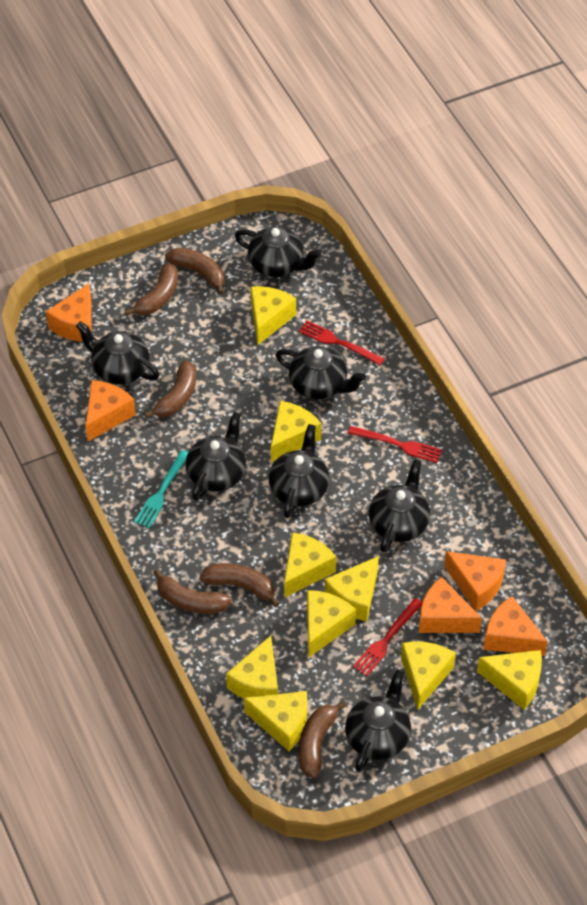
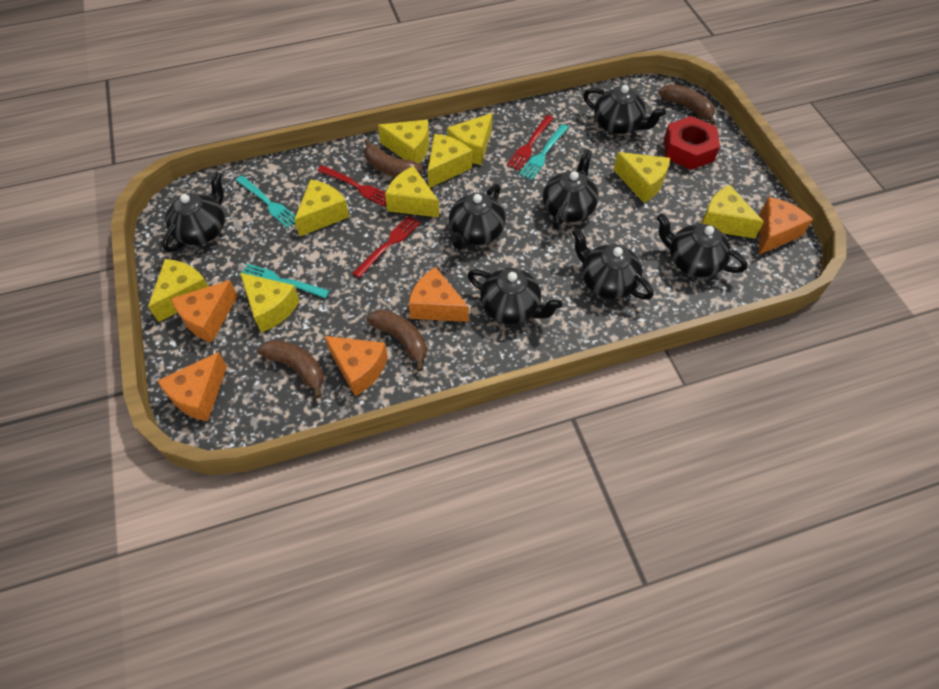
brown banana: [125,263,178,315] [144,360,196,418] [153,569,232,614] [165,247,224,295] [199,563,279,607] [299,701,346,778] = 6 -> [258,340,324,398] [364,139,423,177] [366,309,427,372] [658,84,716,125] = 4
red nut: none = 0 -> [664,116,720,170] = 1
turquoise fork: [134,450,188,528] = 1 -> [236,176,296,228] [240,264,330,298] [519,124,569,180] = 3

